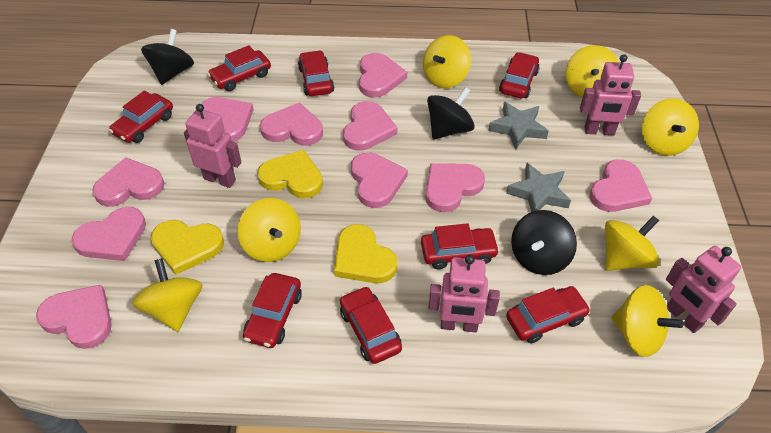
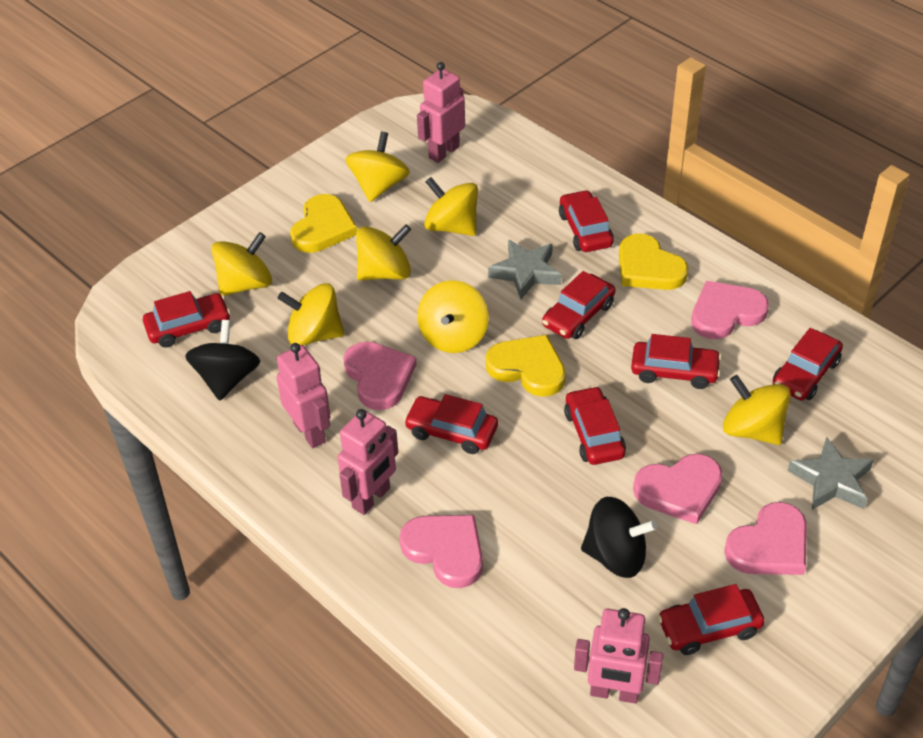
black spinning top: [141,29,194,85] [427,87,475,139] [511,210,577,275] = 3 -> [185,320,261,401] [581,497,657,578] = 2
pink heart: [36,285,112,349] [72,207,146,261] [92,157,164,207] [201,97,254,142] [260,102,323,146] [343,101,397,151] [351,153,408,208] [359,53,407,98] [425,163,485,212] [589,159,652,212] = 10 -> [343,342,417,410] [399,515,483,588] [633,454,723,524] [691,281,769,339] [724,502,807,575] = 5

